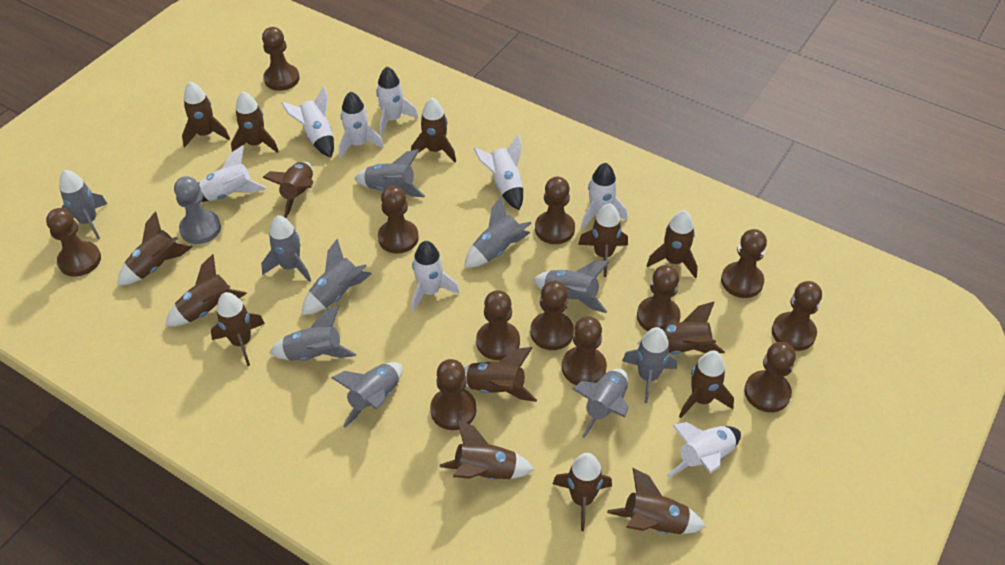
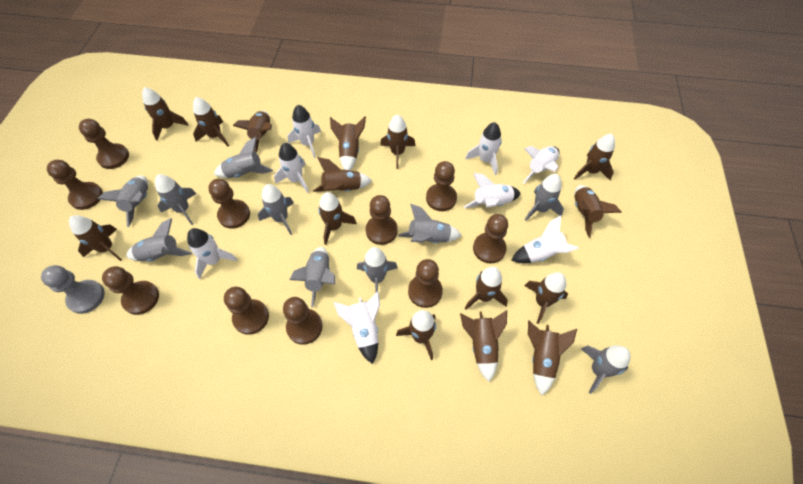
brown pawn: [46,208,101,277] [262,27,300,91] [378,186,419,254] [430,359,476,430] [476,290,520,360] [530,281,574,350] [535,177,575,244] [562,316,607,385] [637,265,681,331] [721,229,767,298] [744,342,796,412] [772,281,822,351] = 12 -> [47,160,103,210] [79,119,129,169] [102,266,159,315] [208,179,250,229] [224,287,269,335] [283,297,323,345] [366,195,398,245] [408,259,443,308] [426,161,457,211] [473,214,508,263] = 10

